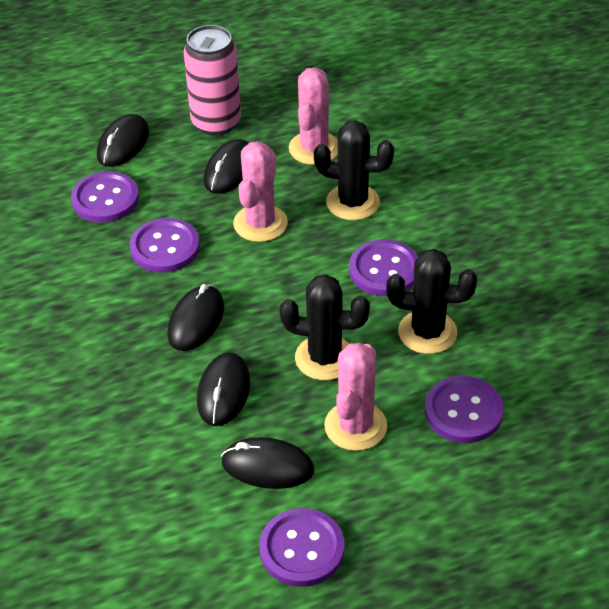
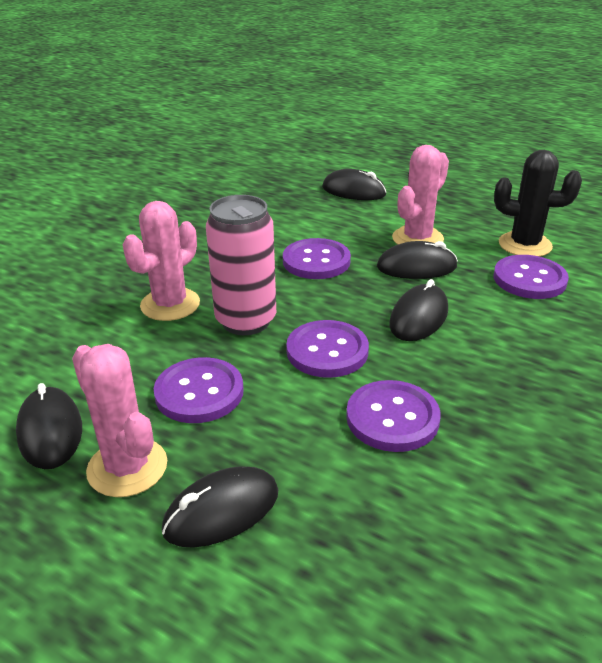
black cactus: [279,274,370,380] [314,120,394,220] [386,249,477,354] = 3 -> [494,150,582,257] = 1

